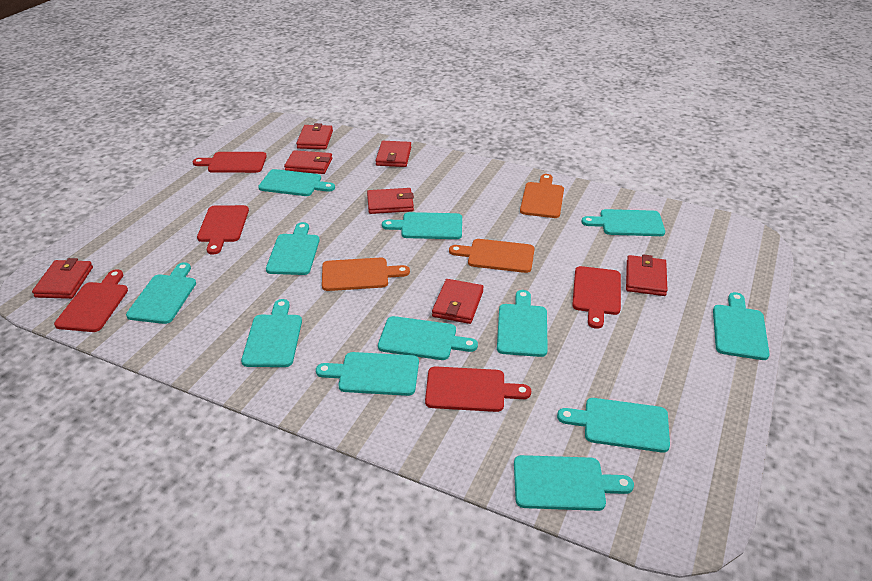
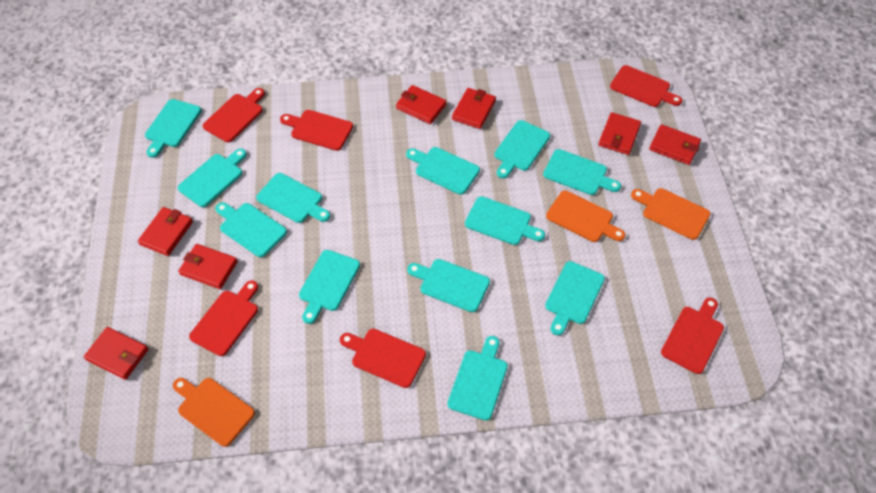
red cutting board: [54,269,128,332] [193,152,267,173] [197,205,249,255] [425,366,531,412] [572,266,621,329] = 5 -> [189,280,258,356] [203,88,265,142] [280,110,353,151] [340,329,426,388] [610,65,682,107] [661,298,724,374] = 6

